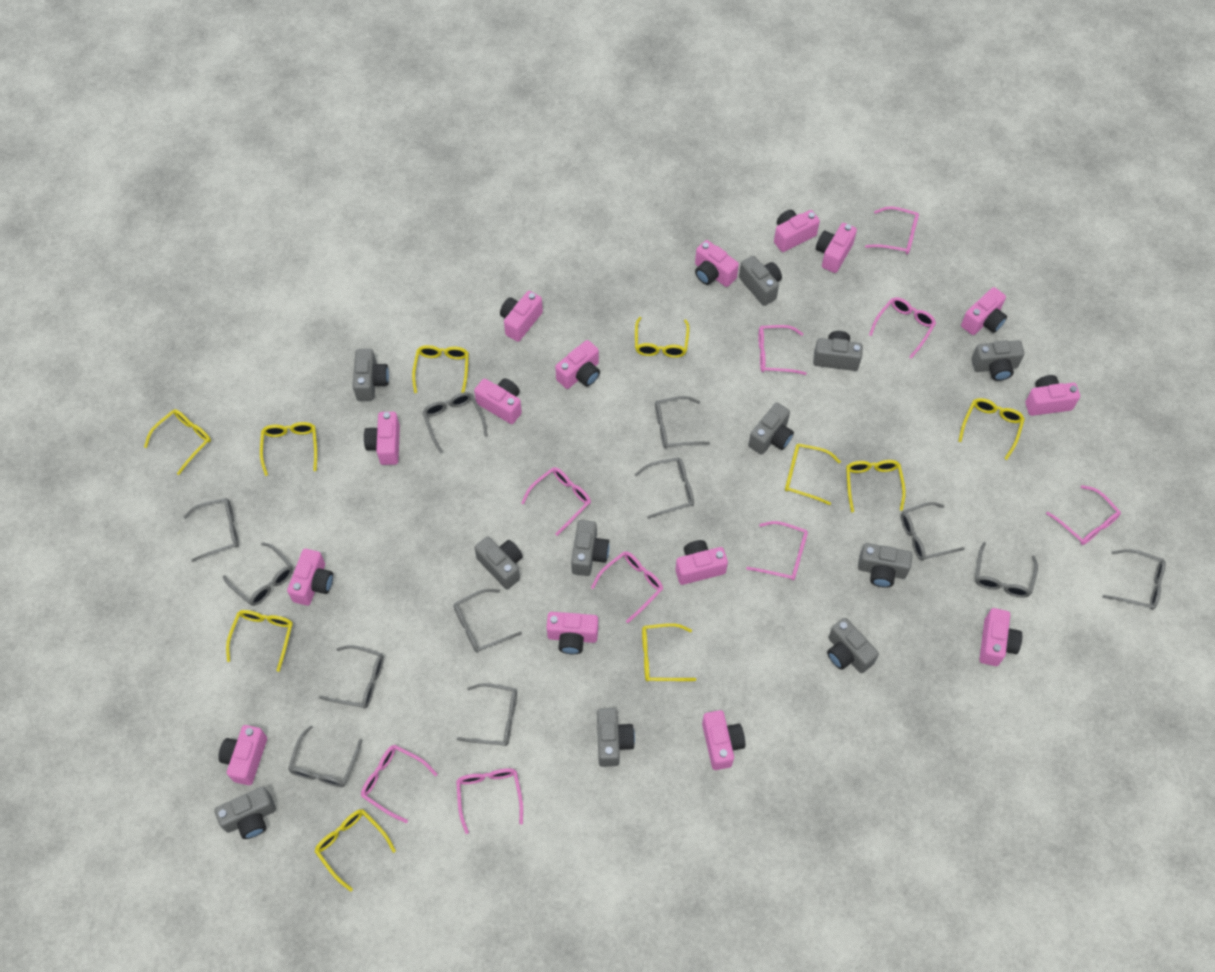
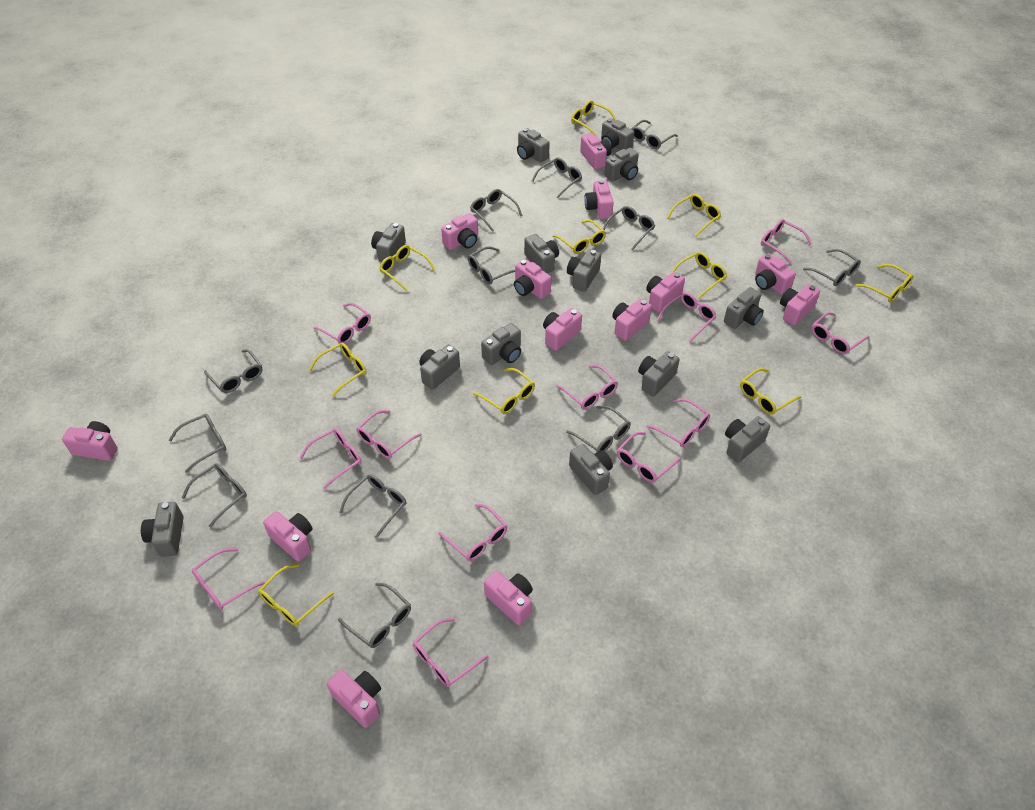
grey camera: [214,787,276,839] [353,349,389,401] [474,536,523,589] [571,520,610,576] [597,708,635,767] [739,256,782,306] [748,403,794,455] [813,331,863,371] [827,618,879,673] [858,543,913,588] [971,340,1025,381] = 11 -> [141,502,183,557] [371,223,406,262] [419,345,460,390] [481,323,521,365] [517,128,550,163] [524,234,559,273] [567,249,601,292] [569,444,613,495] [601,118,634,150] [604,148,639,182] [638,351,680,397] [724,287,764,329] [725,416,770,463] = 13
pink camera: [218,725,267,785] [287,549,333,606] [364,412,400,465] [474,378,522,424] [500,291,543,342] [546,612,598,654] [555,340,600,389] [675,540,728,585] [695,240,739,287] [702,710,745,770] [774,210,820,252] [816,223,857,273] [961,287,1007,335] [979,608,1022,666] [1025,375,1080,416] = 15 -> [62,421,118,461] [263,511,313,562] [327,670,381,728] [441,213,478,250] [484,571,533,625] [514,259,551,299] [543,308,582,351] [580,133,611,170] [584,180,614,219] [612,299,652,341] [646,272,685,313] [755,253,796,295] [780,284,820,326] = 13
pink glasses: [361,745,438,823] [456,768,523,834] [521,467,591,536] [591,551,663,623] [746,521,808,580] [759,325,807,375] [865,206,919,254] [869,297,936,359] [1046,485,1121,545] = 9 -> [192,548,265,610] [299,428,362,489] [313,303,371,344] [356,410,422,459] [413,618,488,687] [438,504,507,561] [556,365,618,409] [617,432,681,483] [646,399,710,447] [657,292,716,342] [761,219,812,264] [812,312,869,354] = 12

